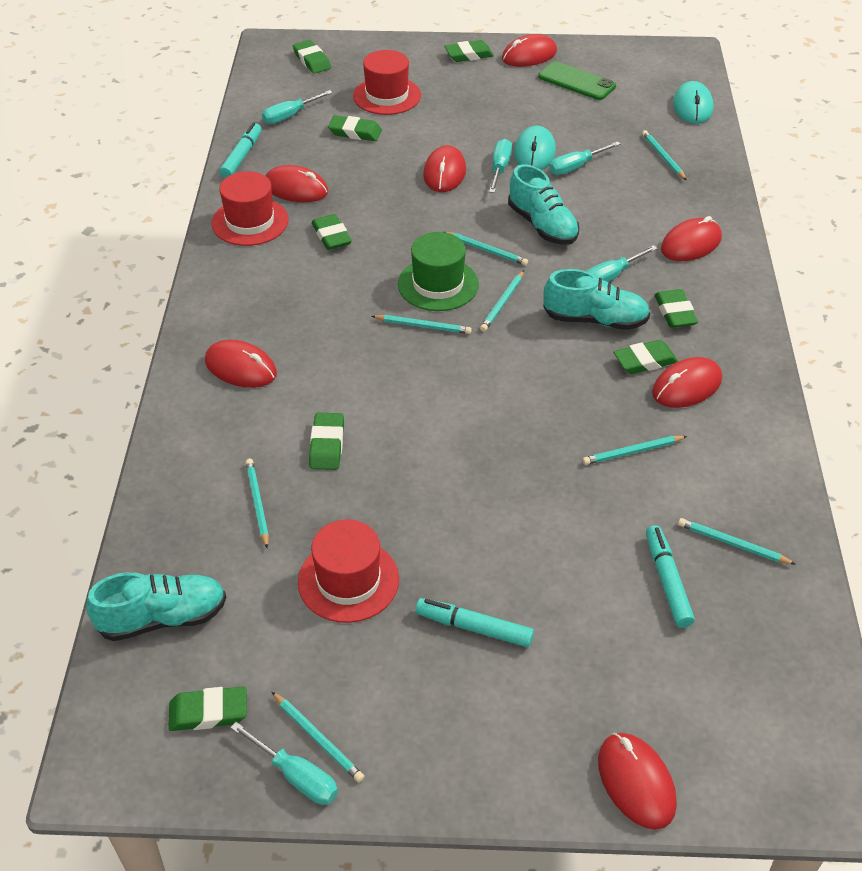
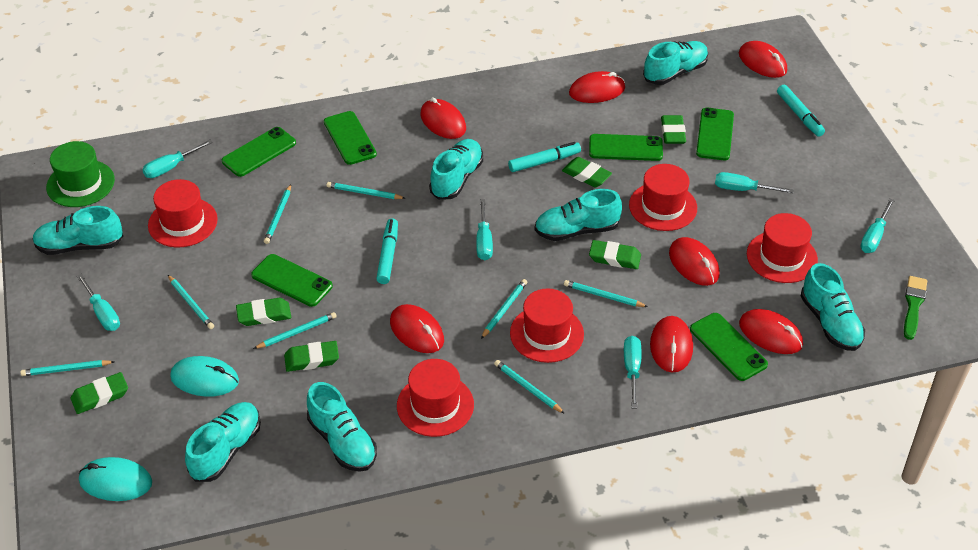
green brush: none = 0 -> [904,276,927,340] = 1
green eraser: [168,686,247,731] [293,40,331,74] [309,413,344,470] [312,214,352,250] [328,115,382,141] [444,40,494,62] [613,340,678,374] [655,289,698,328] = 8 -> [71,372,128,414] [236,298,291,326] [284,341,339,372] [562,157,612,187] [589,240,641,269] [661,115,686,144] = 6
green phone: [538,61,616,100] = 1 -> [222,127,296,177] [251,254,333,307] [324,111,377,165] [589,134,663,161] [690,313,768,381] [696,108,734,160] = 6
red hat: [211,171,289,246] [298,519,399,623] [353,50,421,115] = 3 -> [148,179,218,248] [397,359,474,437] [510,288,584,363] [629,164,697,231] [747,213,818,283] = 5
turquoise screwdriver: [230,722,338,805] [262,90,333,124] [489,139,512,193] [549,141,621,175] [586,245,658,282] = 5 -> [77,274,120,331] [142,140,213,178] [476,199,493,260] [624,336,641,409] [715,172,794,193] [860,199,895,253] = 6
turquoise shoe: [86,572,226,641] [508,164,579,245] [543,269,650,330] = 3 -> [32,206,123,255] [185,402,261,482] [307,382,377,472] [429,139,483,200] [535,189,622,241] [643,41,708,85] [801,263,865,351] = 7

